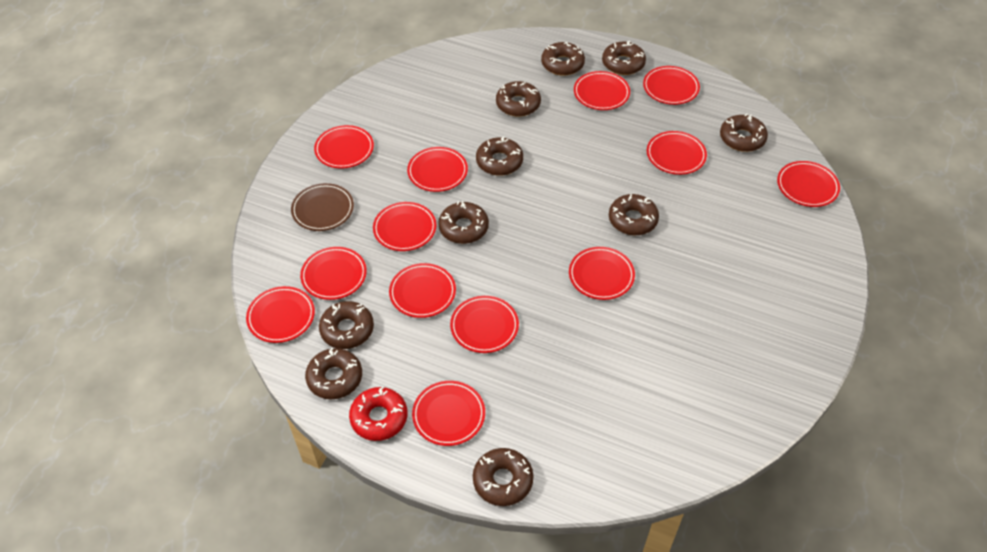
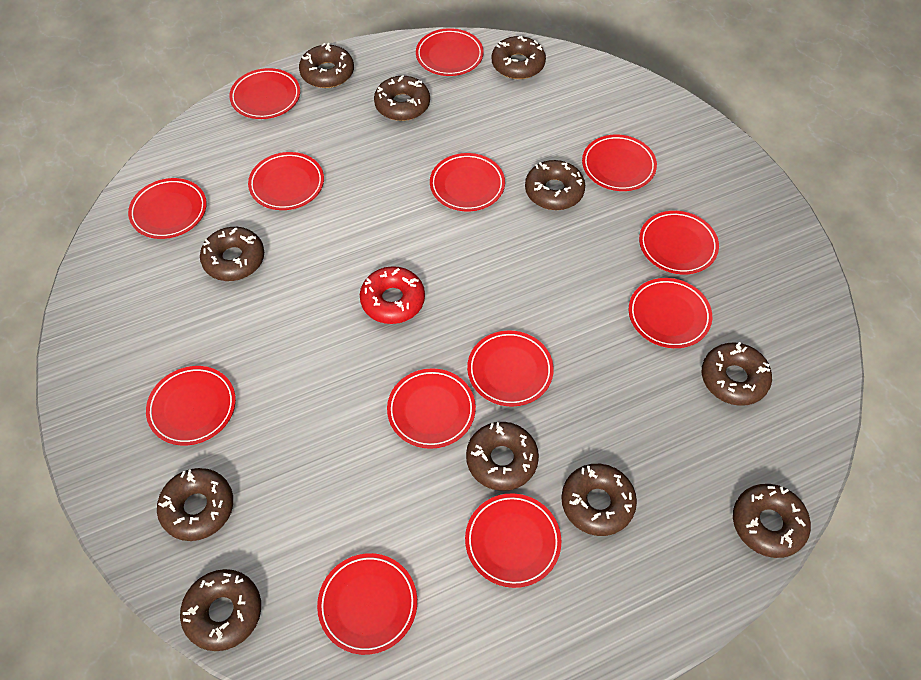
brown donut: [305,348,362,399] [319,301,374,349] [438,201,489,244] [473,448,533,506] [476,137,523,176] [496,81,541,117] [541,42,585,76] [602,41,646,75] [609,194,659,235] [720,114,768,152] = 10 -> [157,468,233,541] [180,569,261,651] [200,227,264,281] [299,43,354,88] [374,75,430,121] [466,422,539,491] [492,36,546,79] [525,160,585,210] [561,464,637,536] [702,342,772,406] [733,484,811,558] = 11
brown plate: [291,183,354,231] = 1 -> none = 0

